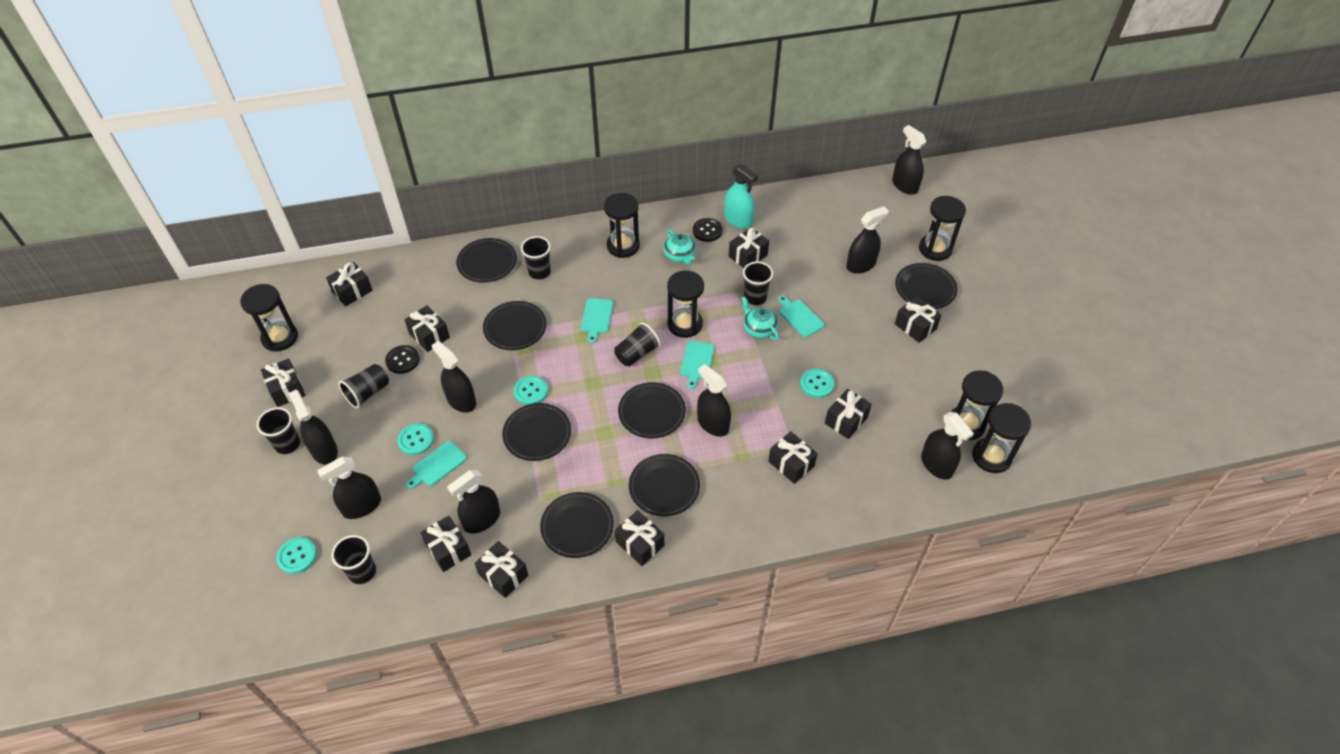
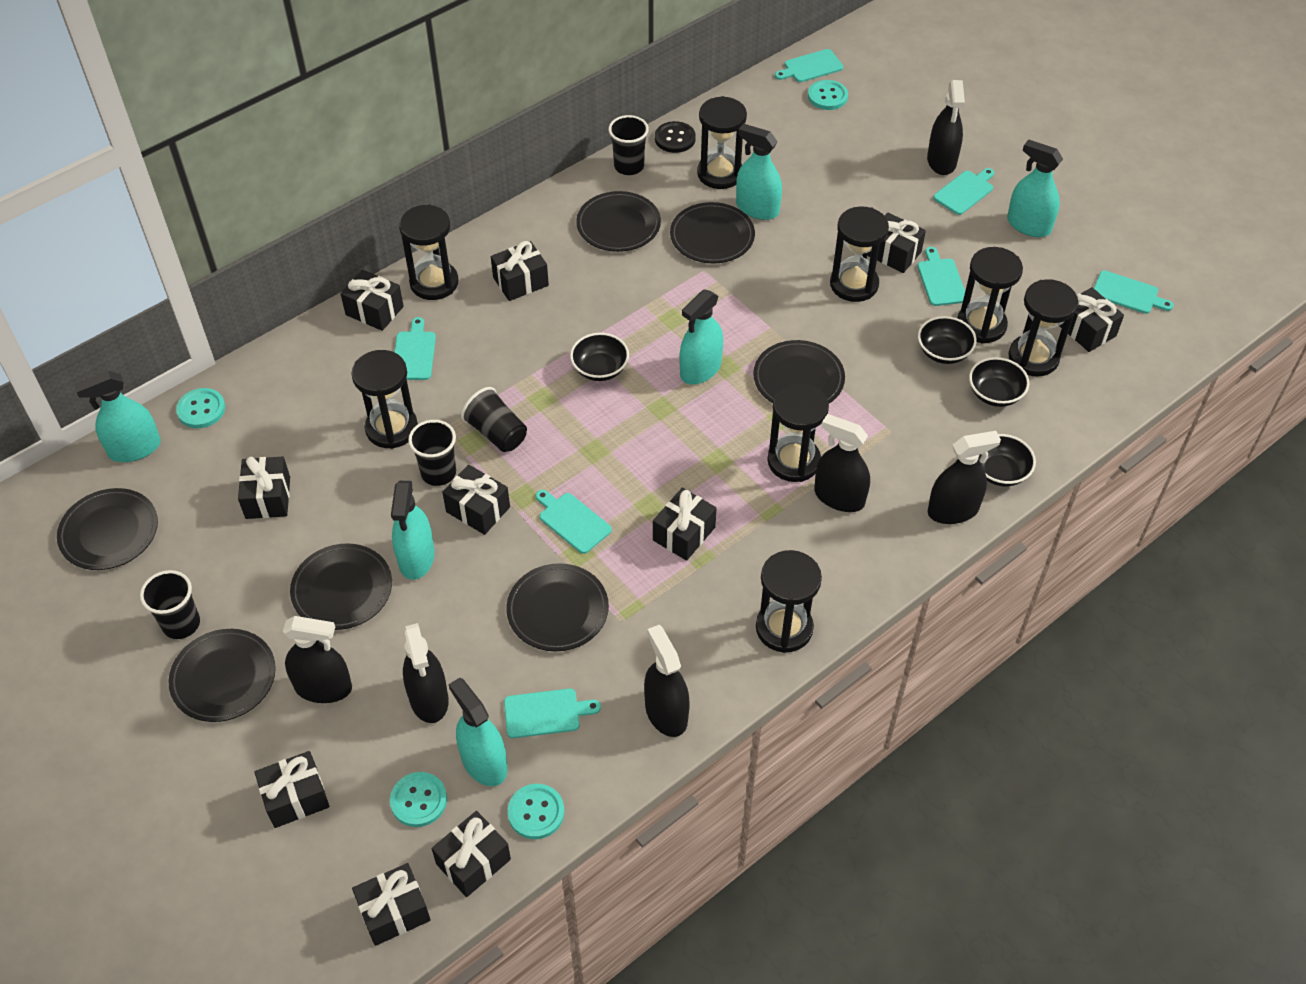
black bowl: none = 0 -> [570,333,629,381] [918,316,977,364] [969,357,1029,407] [978,434,1036,486] = 4
black button: [385,345,419,374] [693,218,722,242] = 2 -> [655,121,696,153] = 1
black cup: [257,407,300,454] [331,535,376,584] [338,364,389,408] [521,236,551,279] [614,322,661,367] [743,261,773,305] = 6 -> [140,570,200,639] [408,420,456,486] [461,387,527,452] [608,115,649,175] = 4
black hourglass: [240,284,298,351] [604,193,640,258] [667,271,704,338] [919,196,966,261] [951,370,1004,440] [972,403,1032,473] = 6 -> [351,350,418,449] [399,204,459,300] [697,96,747,189] [756,550,822,653] [767,383,829,482] [830,207,889,302] [957,247,1023,343] [1008,279,1078,376] = 8
black spray bottle: [288,390,338,465] [317,457,381,519] [431,341,476,413] [447,470,500,534] [697,364,731,437] [846,206,889,274] [892,125,926,195] [921,412,974,480] = 8 -> [283,616,352,703] [403,623,449,723] [644,625,690,737] [814,414,870,512] [927,80,965,175] [928,431,1001,524] = 6
turquoise cutting board: [406,441,467,489] [581,298,613,343] [680,340,715,389] [778,296,825,338] = 4 -> [394,317,436,380] [504,689,601,738] [536,490,612,554] [775,49,843,82] [917,247,965,306] [933,168,994,215] [1094,271,1174,314] = 7
turquoise spray bottle: [724,164,758,229] = 1 -> [74,371,161,462] [391,481,435,580] [448,678,507,786] [680,289,723,384] [736,124,782,220] [1007,139,1063,237] = 6
turquoise teapot: [663,229,696,265] [741,296,779,340] = 2 -> none = 0

